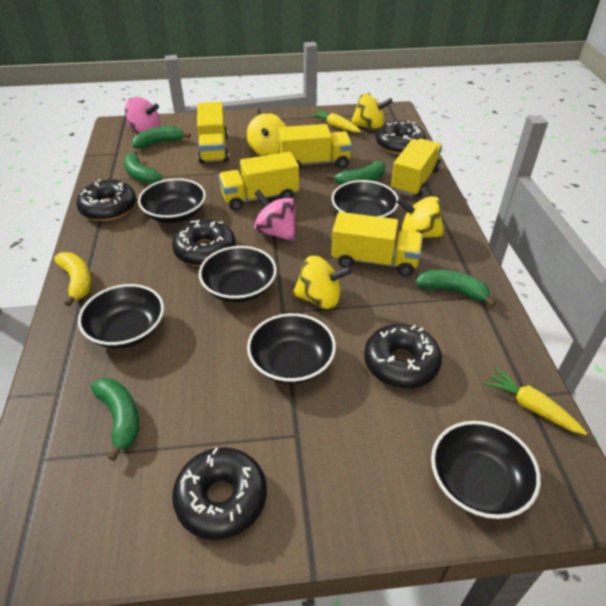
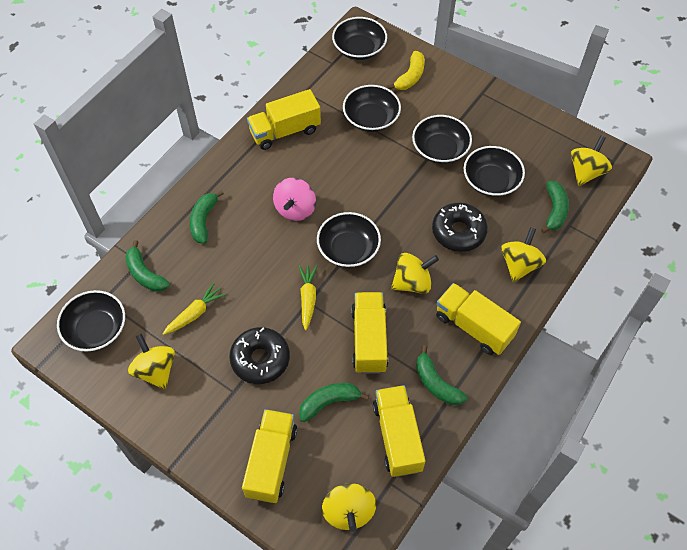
black donut: [76,179,136,221] [172,219,235,266] [172,447,267,540] [364,324,442,388] [376,121,426,155] = 5 -> [229,327,290,384] [432,202,488,252] = 2
pink spinning top: [125,97,160,133] [254,190,296,241] = 2 -> [273,178,316,221] = 1
yellow spinning top: [246,113,286,156] [293,255,352,309] [351,93,393,130] [397,196,444,238] = 4 -> [128,334,175,390] [322,483,376,532] [391,253,439,294] [501,227,546,282] [571,136,612,186] = 5

